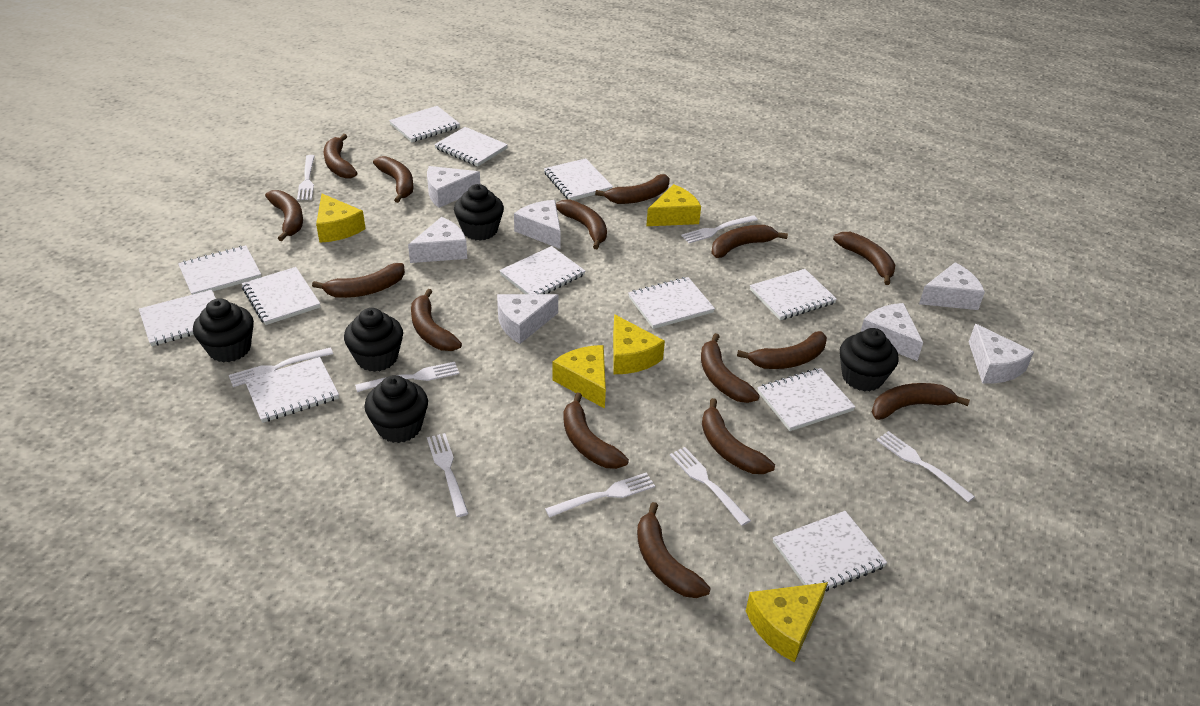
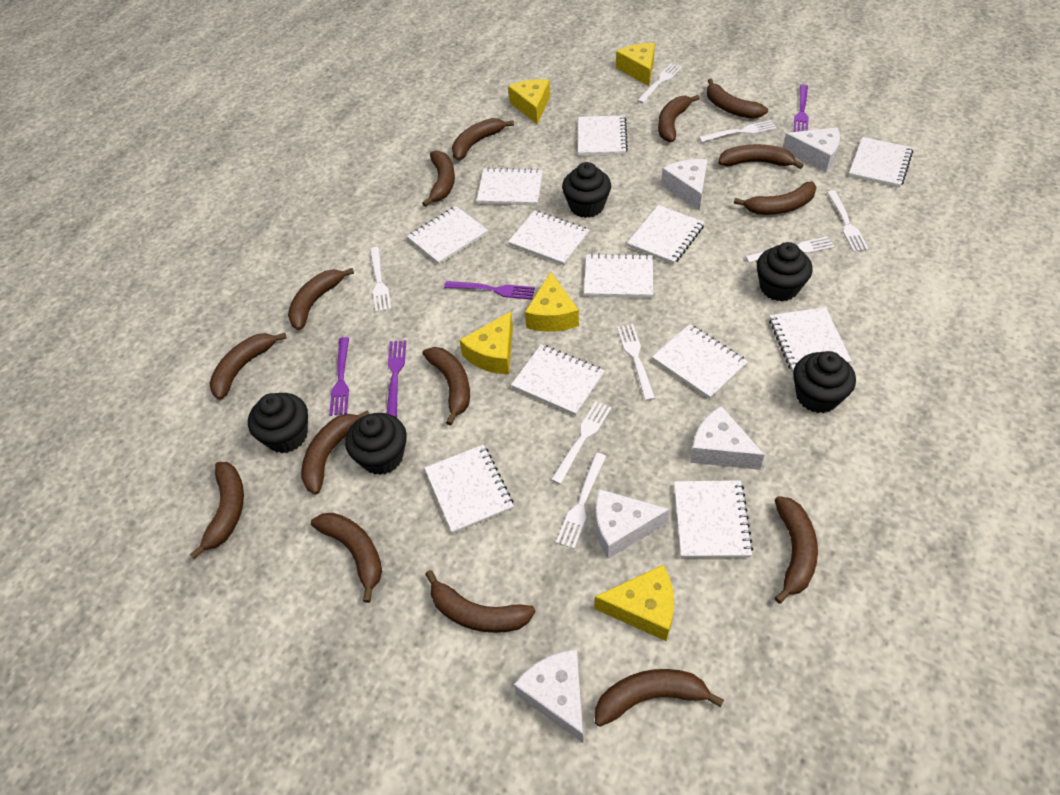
purple fork: none = 0 -> [329,337,349,416] [387,340,406,417] [444,281,535,300] [793,85,809,132] = 4
white cheese: [408,217,467,263] [427,166,480,208] [497,294,558,344] [514,200,561,249] [861,303,923,361] [919,262,985,310] [969,324,1034,384] = 7 -> [514,650,583,743] [595,489,670,559] [661,159,708,211] [690,406,765,470] [783,127,840,172] = 5

